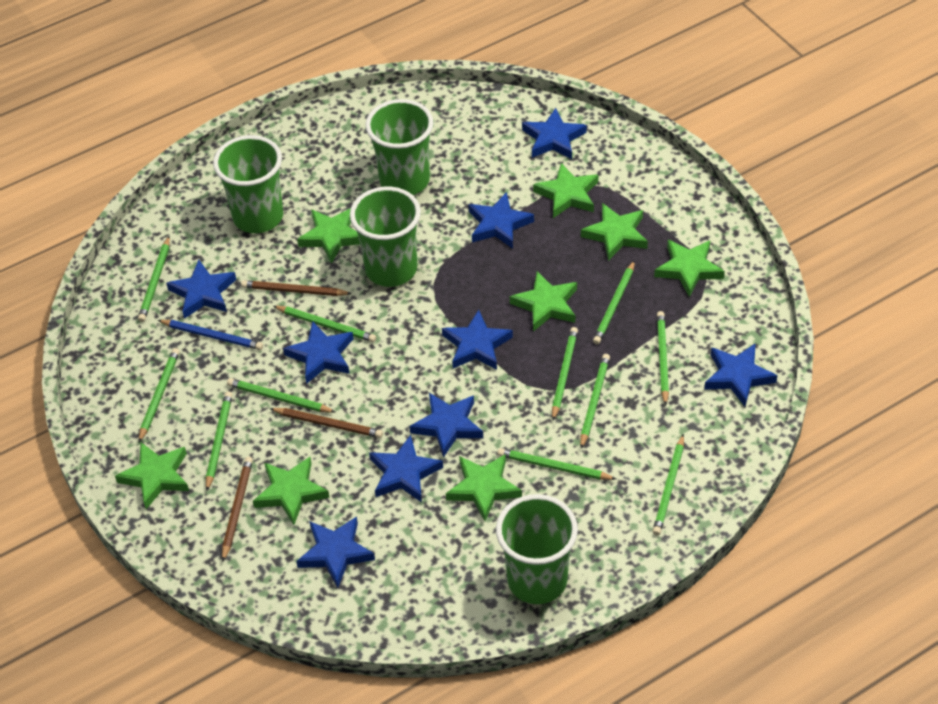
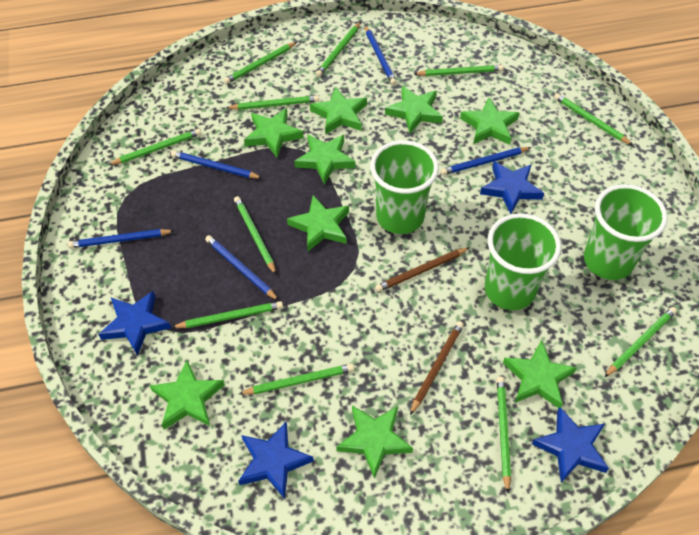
blue pencil: [158,320,263,350] = 1 -> [67,229,175,248] [171,151,262,179] [205,235,279,301] [365,25,397,85] [441,147,531,175] = 5
blue star: [166,260,236,319] [283,321,353,384] [296,517,375,588] [369,435,443,503] [410,393,483,458] [442,310,513,370] [468,192,534,249] [522,108,587,159] [704,343,778,406] = 9 -> [98,291,171,356] [238,422,314,499] [480,161,544,214] [532,407,609,483] = 4
brown pencil: [222,457,253,562] [241,280,352,296] [270,408,383,438] = 3 -> [375,247,470,292] [410,321,464,415] = 2
green cup: [213,135,283,233] [350,187,421,287] [365,99,434,195] [496,494,578,604] = 4 -> [370,140,439,234] [485,213,561,310] [584,184,668,280] = 3
green star: [115,442,189,509] [253,457,330,525] [297,208,360,264] [446,454,522,521] [510,271,577,332] [533,163,598,218] [581,203,648,261] [654,240,725,297] = 8 -> [150,360,224,429] [244,108,304,158] [287,195,349,251] [294,134,355,185] [310,87,367,135] [336,405,413,479] [385,86,443,133] [460,98,519,145] [503,340,577,408] = 9

